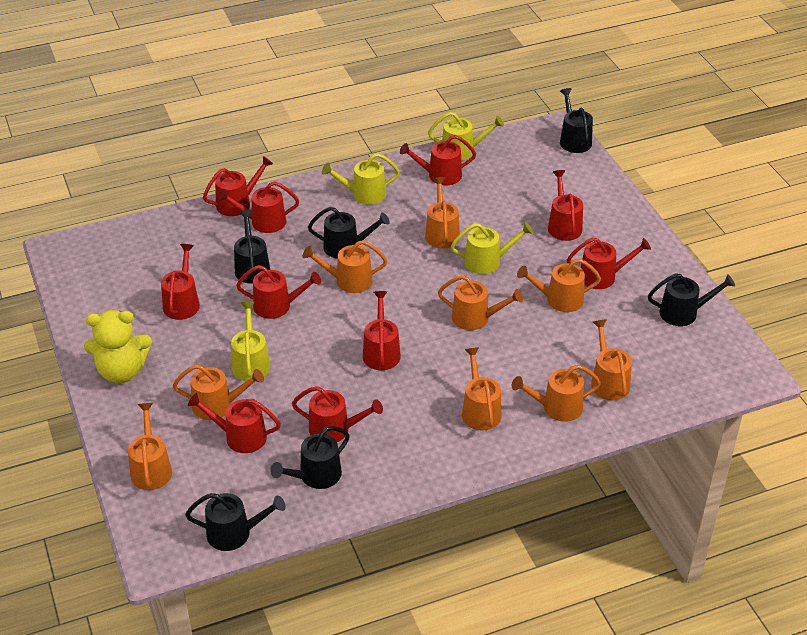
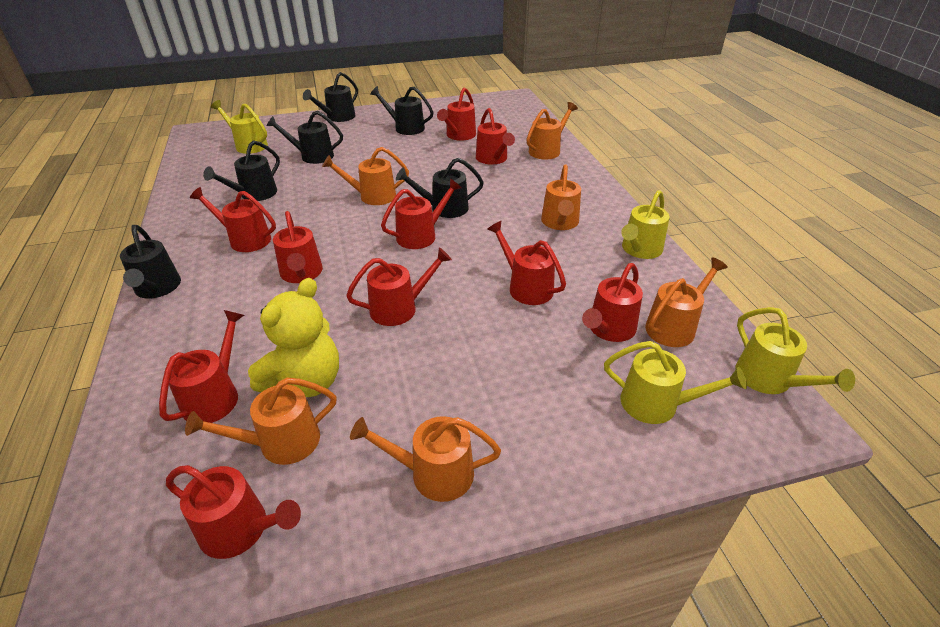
orange watering can: [128,403,172,490] [173,365,264,420] [303,240,387,293] [425,177,460,248] [438,275,523,330] [462,347,502,430] [512,365,601,422] [517,259,601,312] [591,319,632,401] = 9 -> [185,378,337,465] [322,147,409,205] [350,416,501,502] [526,102,578,160] [541,164,581,230] [645,257,728,347] = 6

